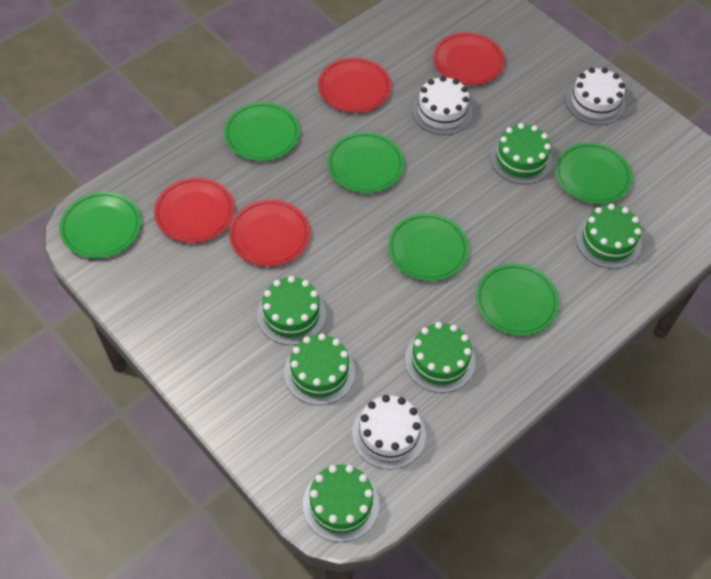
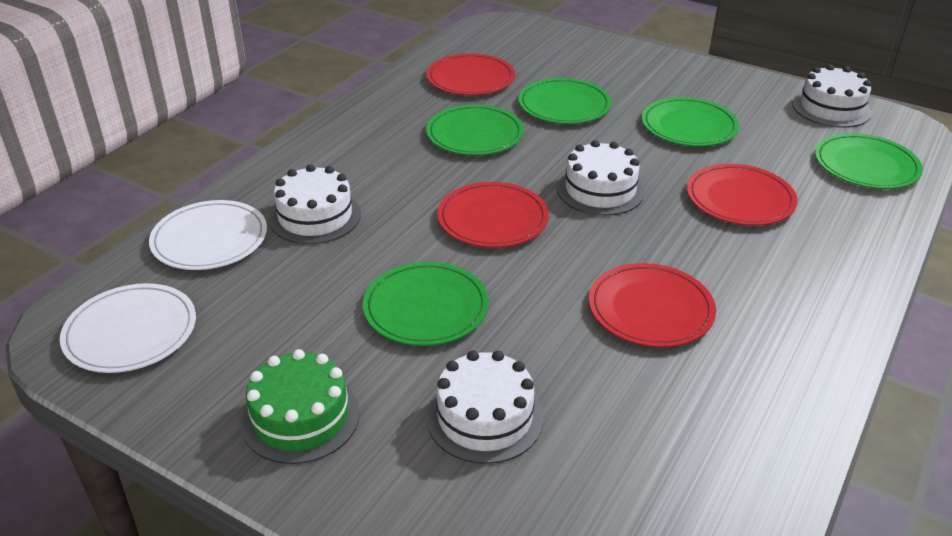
green cake: [257,276,326,345] [284,333,355,405] [303,465,379,542] [405,322,475,393] [490,123,553,184] [576,204,641,269] = 6 -> [241,349,360,464] = 1
green plate: [59,191,141,258] [224,102,300,161] [327,132,404,193] [388,213,469,281] [475,263,559,336] [555,142,632,204] = 6 -> [363,262,489,346] [426,105,524,155] [519,78,611,124] [642,97,739,146] [815,133,923,189] = 5
white cake: [352,395,426,469] [412,76,473,135] [565,67,625,125] = 3 -> [269,164,361,244] [427,350,544,464] [557,140,644,216] [792,64,872,128] = 4
white plate: none = 0 -> [60,283,196,373] [149,200,267,270] = 2

